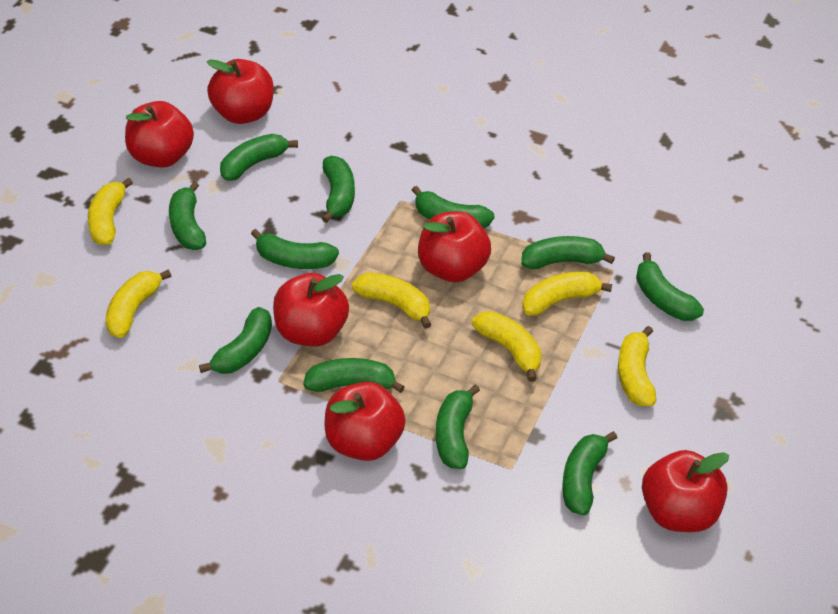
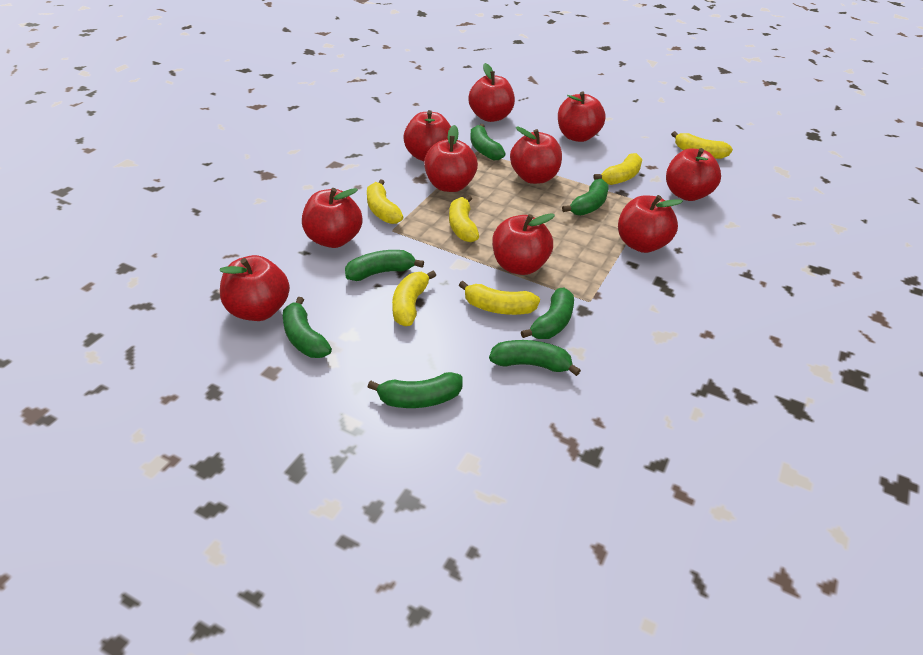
green banana: [169,182,206,250] [199,307,272,374] [220,134,298,181] [251,229,339,269] [303,358,405,393] [322,156,355,223] [412,186,495,229] [436,384,480,469] [521,236,615,269] [562,431,617,516] [636,252,704,321] = 11 -> [283,297,332,358] [345,250,424,281] [368,372,463,408] [470,124,506,160] [489,340,581,376] [521,288,574,339] [562,179,609,216] = 7
red apple: [125,101,194,168] [207,59,274,124] [273,273,349,347] [325,382,406,461] [418,211,491,282] [642,450,729,532] = 6 -> [220,255,290,321] [302,188,363,248] [403,110,451,161] [424,125,478,192] [468,63,515,122] [492,213,555,275] [510,127,562,184] [558,91,606,142] [618,195,683,253] [666,148,721,201] = 10

